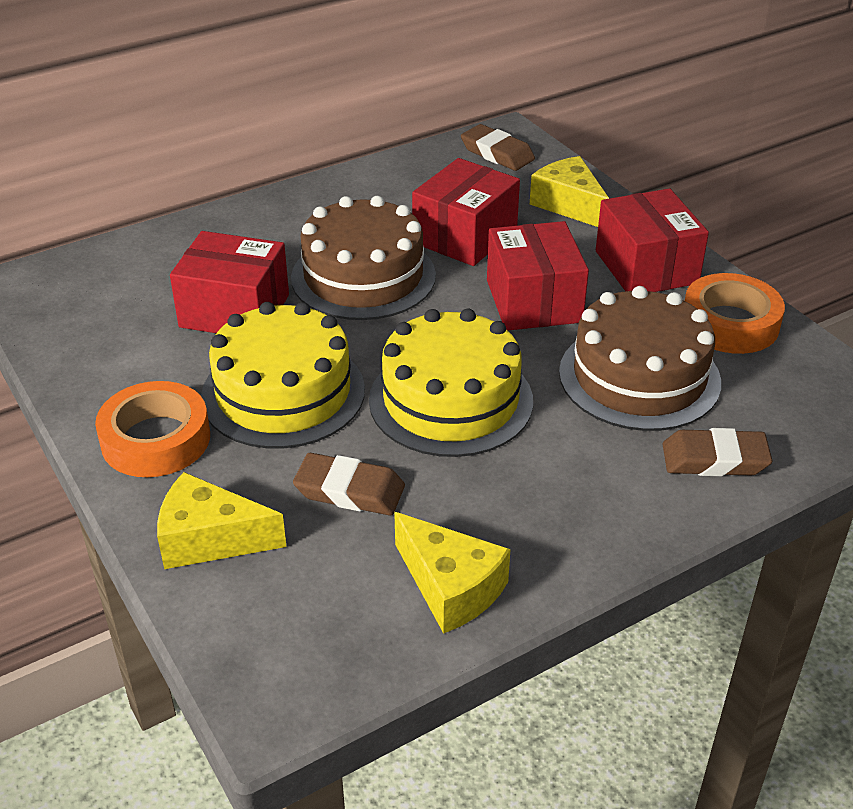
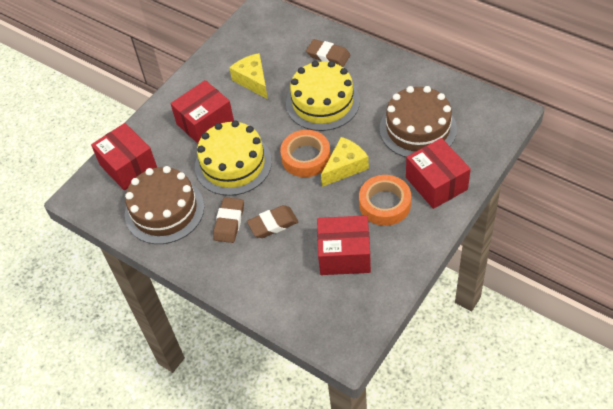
yellow cheese: [157,472,287,569] [394,512,511,634] [530,156,609,227] = 3 -> [229,53,268,99] [321,137,369,187] = 2

